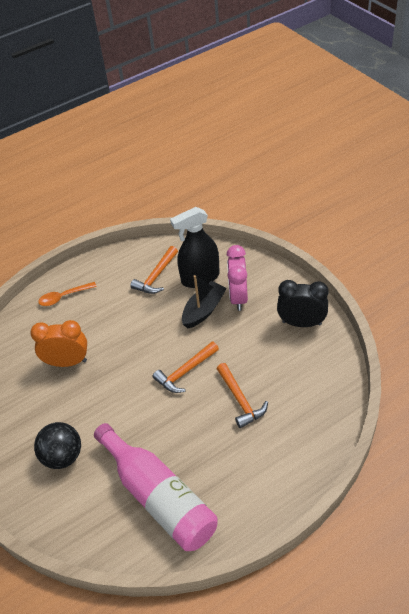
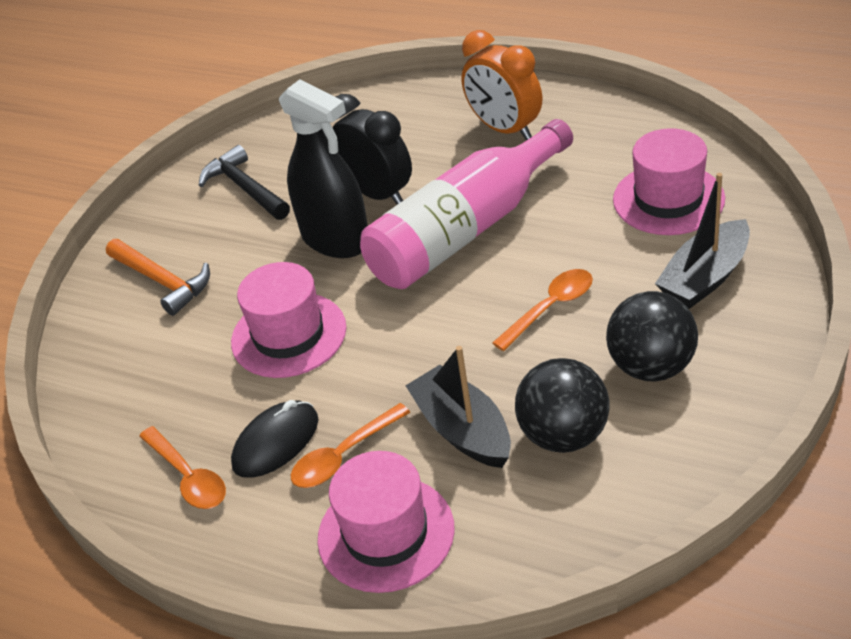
black ball: [34,422,81,469] = 1 -> [515,358,610,453] [606,291,698,382] = 2
black boat: [182,275,226,328] = 1 -> [405,346,511,468] [655,173,750,309] = 2
black hammer: none = 0 -> [199,145,290,220] = 1
black mouse: none = 0 -> [231,400,318,478] = 1
orange hammer: [130,246,178,294] [153,341,219,393] [217,363,268,428] = 3 -> [106,239,210,316] = 1
orange spoon: [38,282,97,306] = 1 -> [139,426,226,509] [291,403,411,488] [492,269,593,351] = 3
pink clock: [227,245,248,311] = 1 -> none = 0
pink hat: none = 0 -> [231,262,346,378] [317,451,455,593] [613,128,725,235] = 3

